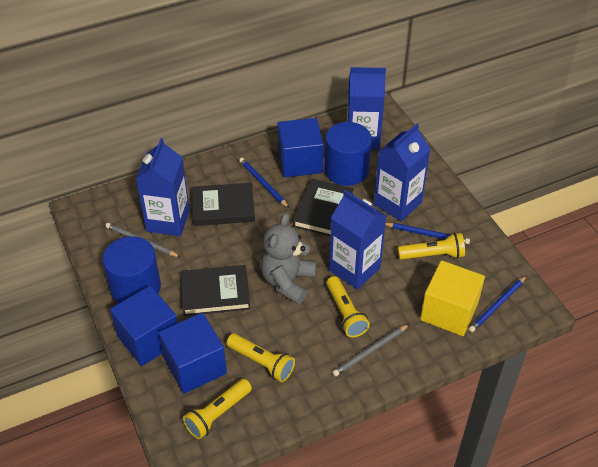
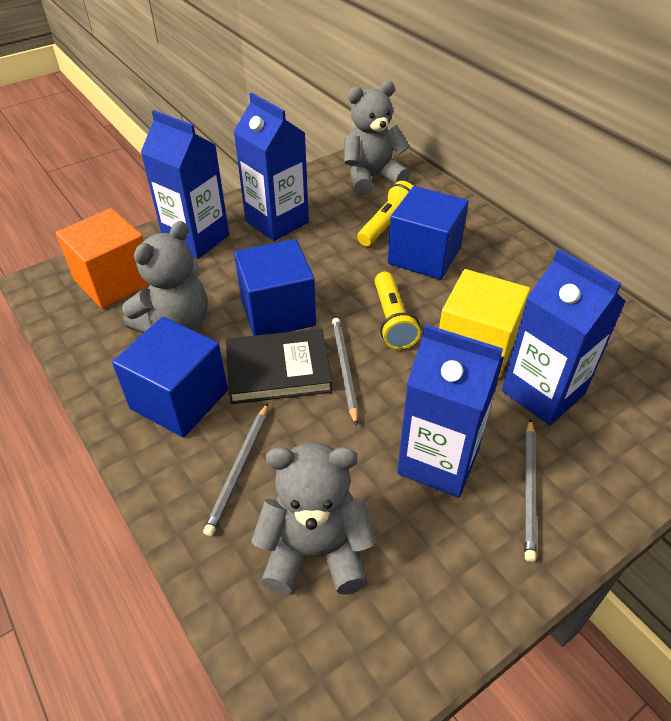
black book: [181,265,250,316] [192,183,255,226] [293,179,354,236] = 3 -> [226,328,333,404] = 1
blue cylinder: [102,236,161,303] [324,122,372,186] = 2 -> none = 0
blue pencil: [239,158,289,208] [385,223,470,244] [469,276,526,332] = 3 -> none = 0
grey pencil: [106,223,180,257] [332,324,409,376] = 2 -> [203,403,268,536] [332,318,358,426] [524,419,537,562] = 3
grey teddy bear: [260,213,316,304] = 1 -> [122,221,208,333] [251,442,377,595] [344,81,410,195] = 3
orange cube: none = 0 -> [56,208,150,309] = 1
yellow flashlight: [183,379,252,439] [227,333,295,382] [326,276,370,337] [398,233,465,260] = 4 -> [357,181,413,246] [375,272,421,350] = 2

